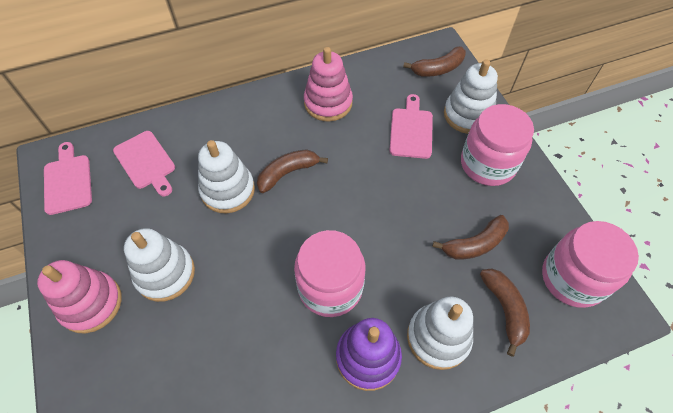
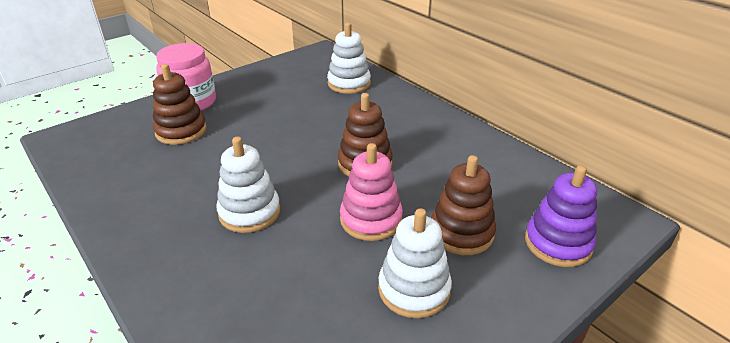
brown banana: [257,149,328,193] [403,46,466,77] [432,215,509,259] [480,269,530,357] = 4 -> none = 0
brown stacking toy: none = 0 -> [153,64,207,145] [338,93,393,177] [431,155,496,255] = 3
pink cutting board: [44,142,92,215] [113,131,175,196] [389,94,433,159] = 3 -> none = 0
pink jar: [294,230,366,317] [461,104,534,186] [542,221,639,308] = 3 -> [156,43,216,111] = 1
pink stacking toy: [37,260,122,333] [304,47,353,121] = 2 -> [340,143,403,241] = 1
white stacking toy: [124,228,195,302] [198,140,255,214] [407,297,473,370] [444,59,498,134] = 4 -> [216,137,280,233] [327,23,371,94] [378,208,452,318] = 3

